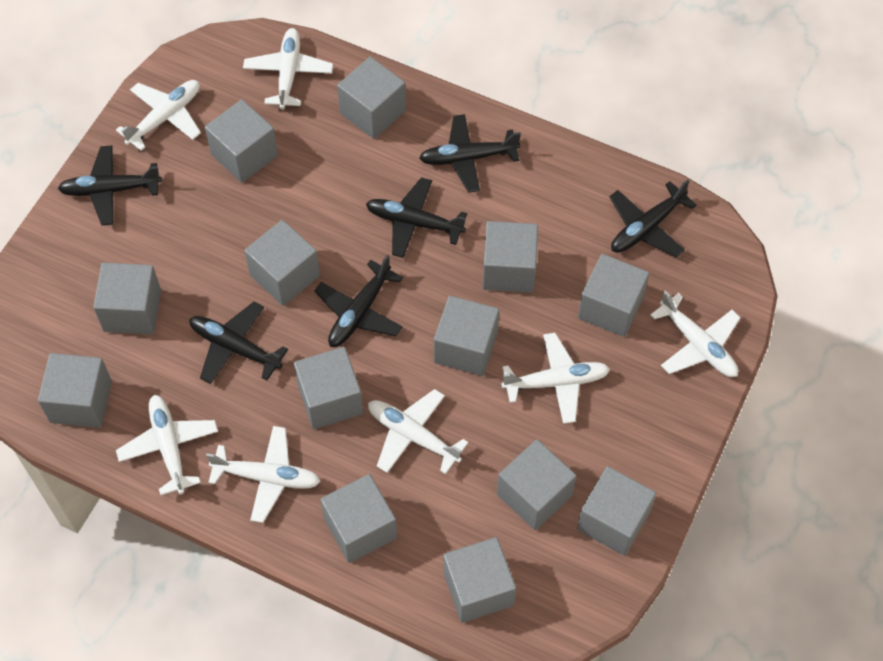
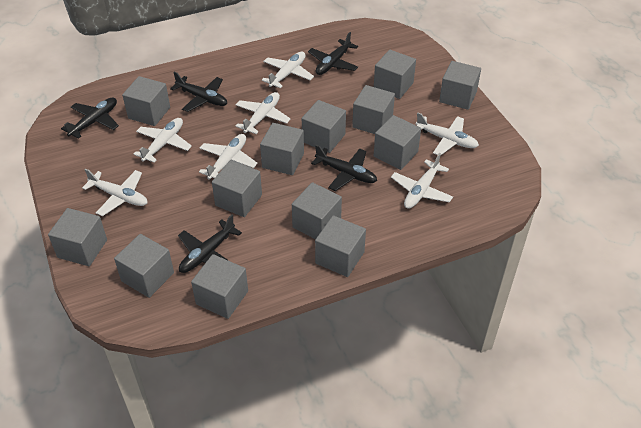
black plane: [58,145,162,225] [189,302,288,384] [314,255,403,347] [366,177,467,258] [419,114,521,193] [609,179,697,258] = 6 -> [61,97,119,139] [170,72,227,112] [178,215,242,273] [308,32,358,75] [311,145,377,191] = 5

